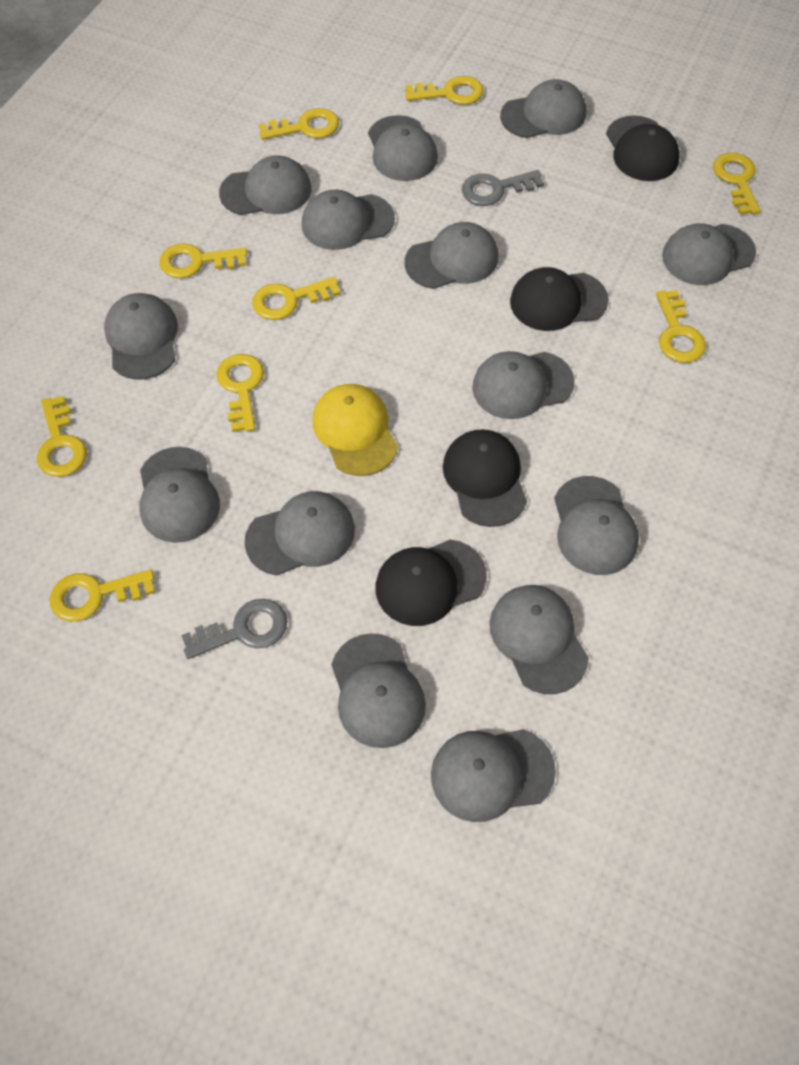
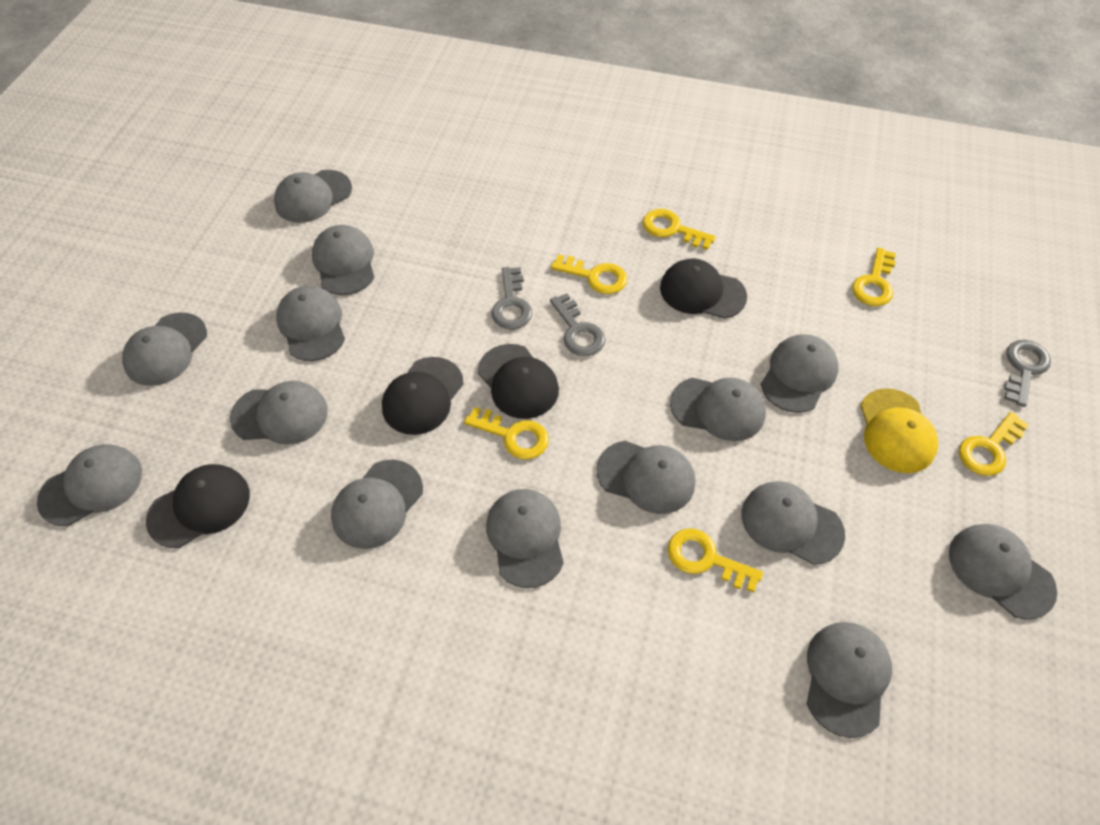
grey key: [181,599,287,659] [462,170,544,206] = 2 -> [491,267,532,330] [550,293,605,356] [1004,340,1051,407] = 3
yellow key: [37,396,87,477] [50,569,155,622] [159,243,247,278] [216,354,264,432] [252,277,341,320] [259,108,339,140] [405,76,484,105] [656,290,706,363] [713,153,760,215] = 9 -> [464,407,549,459] [551,254,627,294] [643,209,716,250] [668,529,763,592] [852,248,896,306] [959,412,1029,476] = 6

